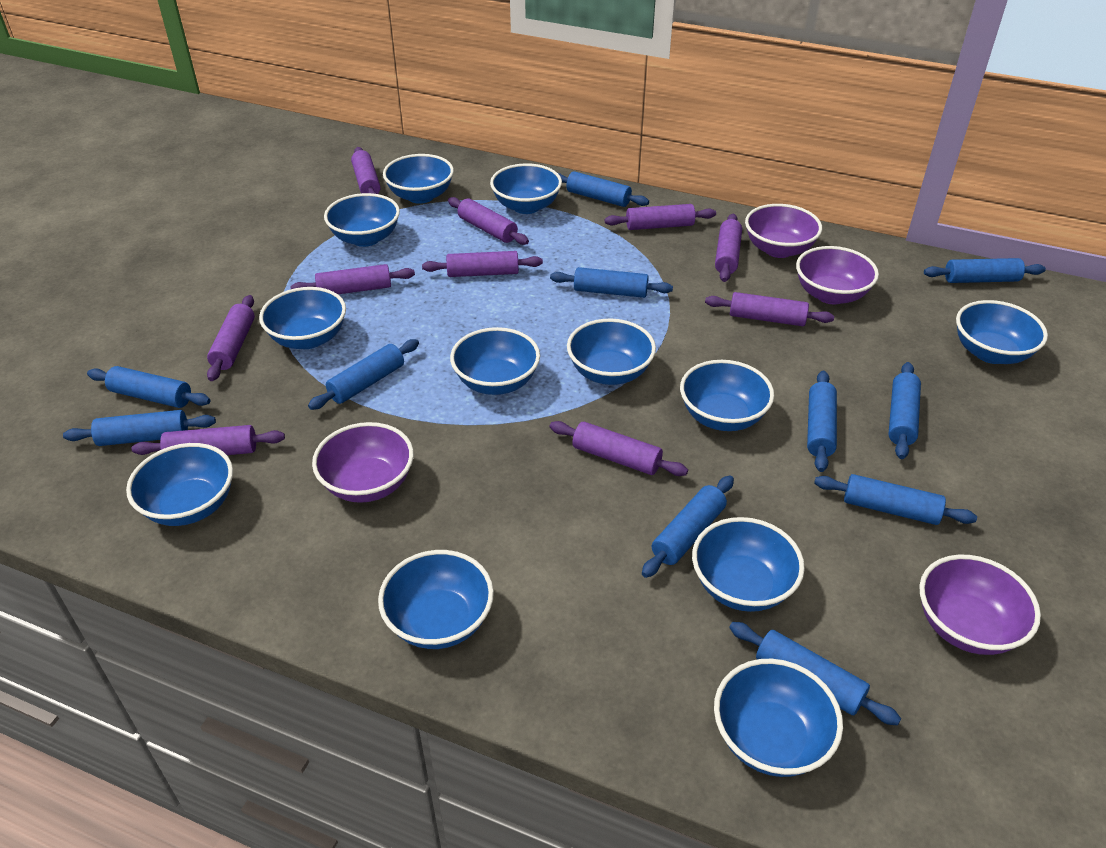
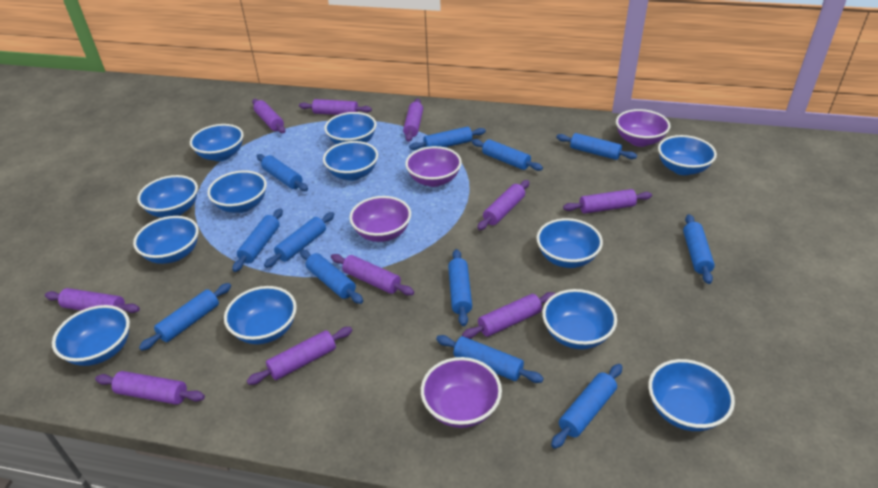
blue rolling pin: [63,410,216,446] [87,366,211,408] [308,339,419,410] [550,267,673,298] [558,171,649,207] [642,476,734,578] [729,622,901,726] [807,371,837,472] [814,474,977,525] [888,362,921,459] [924,258,1046,283] = 11 -> [139,283,231,351] [232,208,283,272] [257,154,308,191] [264,212,334,268] [300,250,363,304] [409,127,486,150] [436,335,544,383] [448,249,472,326] [472,139,543,171] [551,364,622,449] [556,133,637,160] [683,214,715,284] = 12

